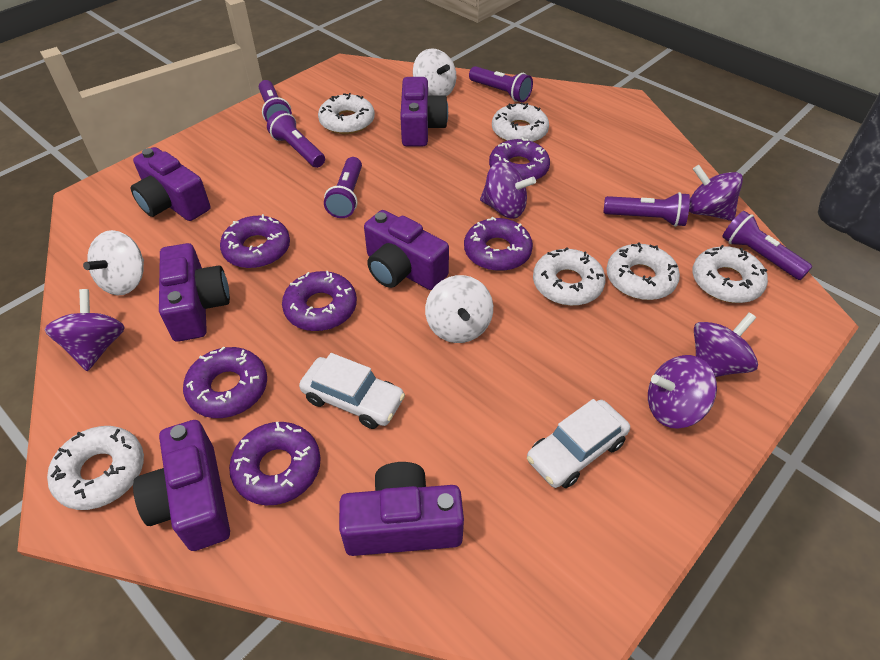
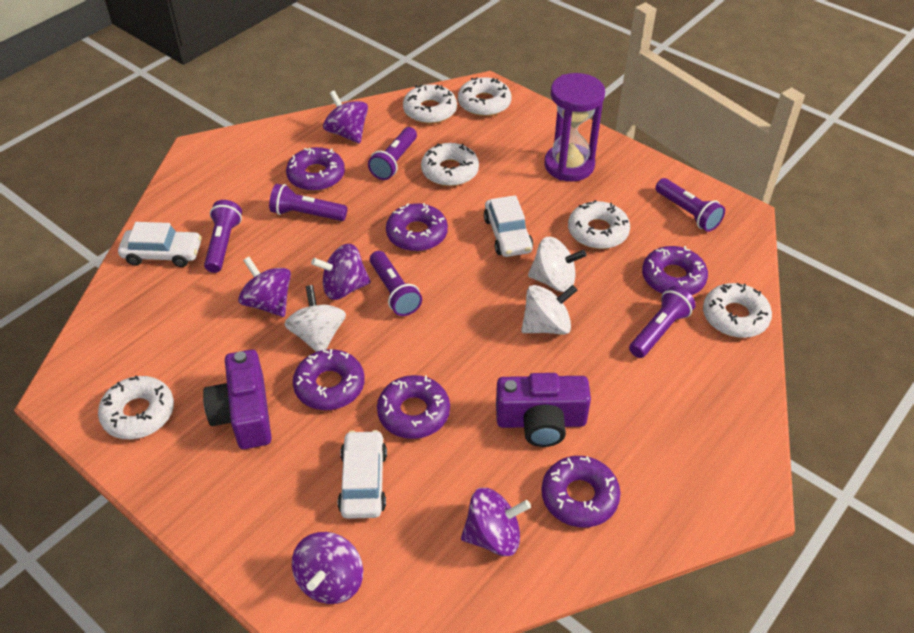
purple camera: [131,147,210,221] [133,420,230,551] [159,243,230,342] [339,462,464,556] [364,210,449,290] [400,77,448,146] = 6 -> [203,350,272,449] [496,373,591,447] = 2
purple hourglass: none = 0 -> [544,73,605,181] = 1
white car: [299,353,405,429] [527,399,630,488] = 2 -> [118,222,202,267] [338,430,387,519] [484,195,533,257] = 3

